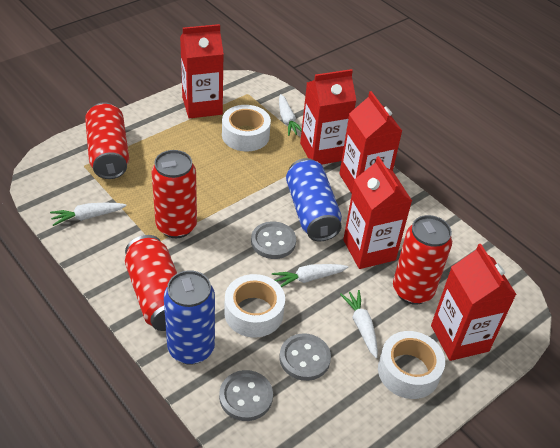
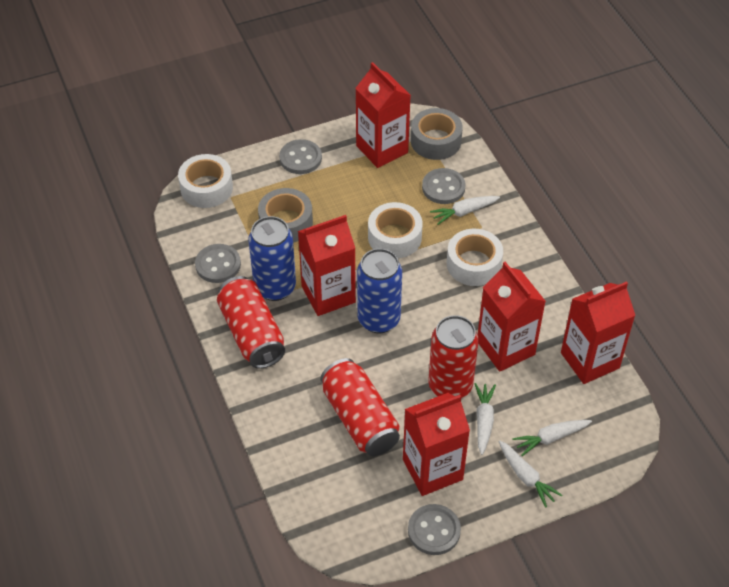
grey button: [219,370,273,421] [251,221,296,259] [280,333,331,381] = 3 -> [195,244,241,283] [279,139,322,174] [408,504,461,555] [422,168,466,204] = 4
grey tape: none = 0 -> [258,188,313,243] [411,108,463,160] = 2
red can: [85,102,129,179] [125,235,177,331] [151,150,197,238] [393,215,452,305] = 4 -> [217,276,285,369] [320,358,400,456] [428,315,479,398] = 3

